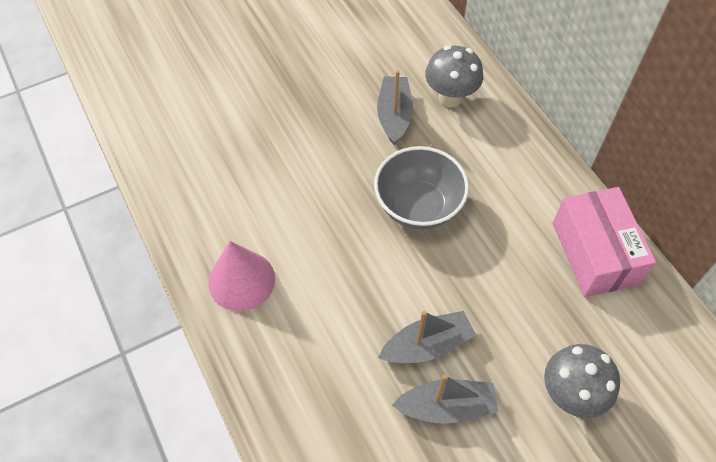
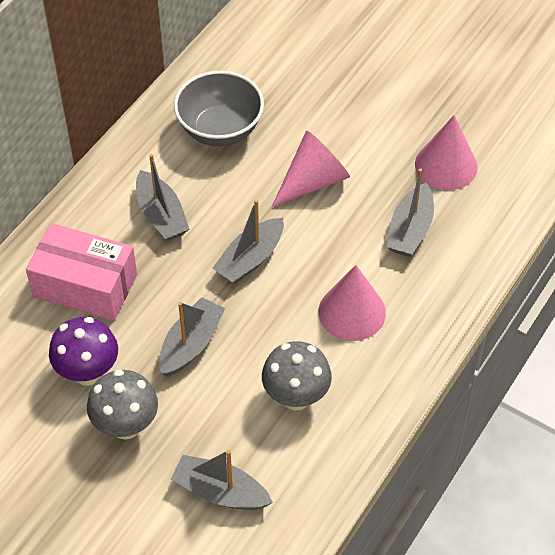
grey boat: [377,70,413,145] [378,311,476,363] [392,374,498,424] = 3 -> [136,154,189,241] [159,297,225,377] [170,450,273,510] [213,200,284,284] [387,168,434,257] = 5
pink cone: [209,241,275,311] = 1 -> [272,131,350,207] [318,265,386,341] [415,115,478,190] = 3
purple mushroom: none = 0 -> [49,317,118,386] = 1

